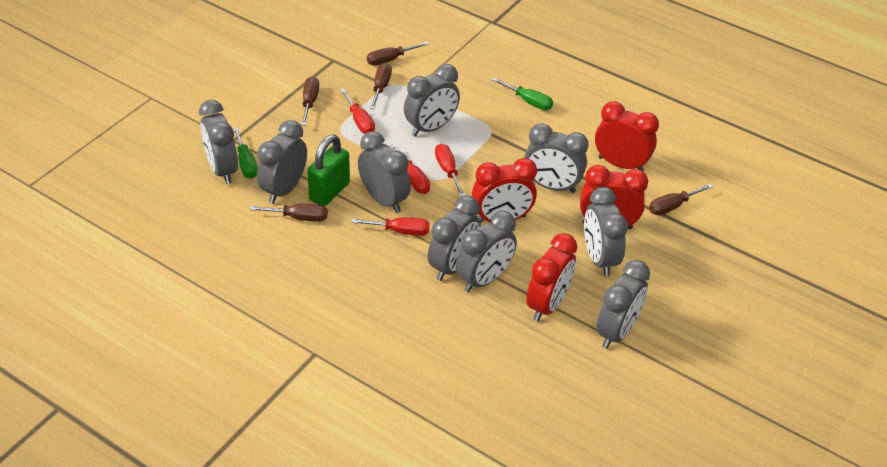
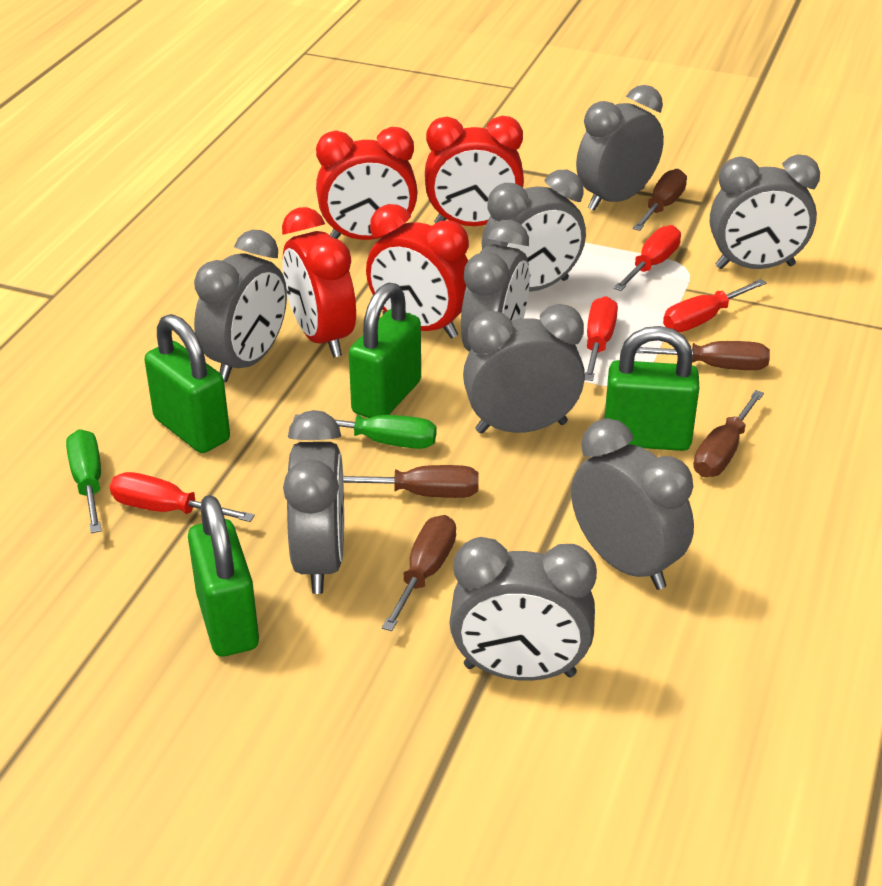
green padlock: [307,135,350,206] = 1 -> [144,314,230,453] [188,495,259,657] [349,283,421,418] [604,326,699,451] = 4

